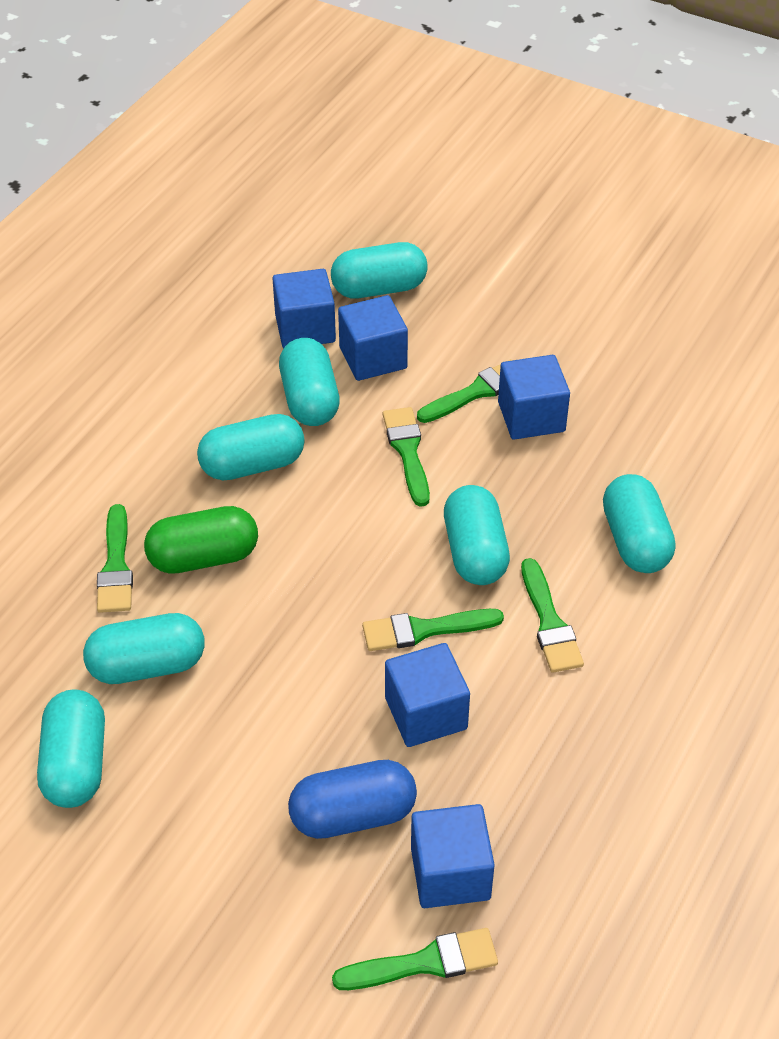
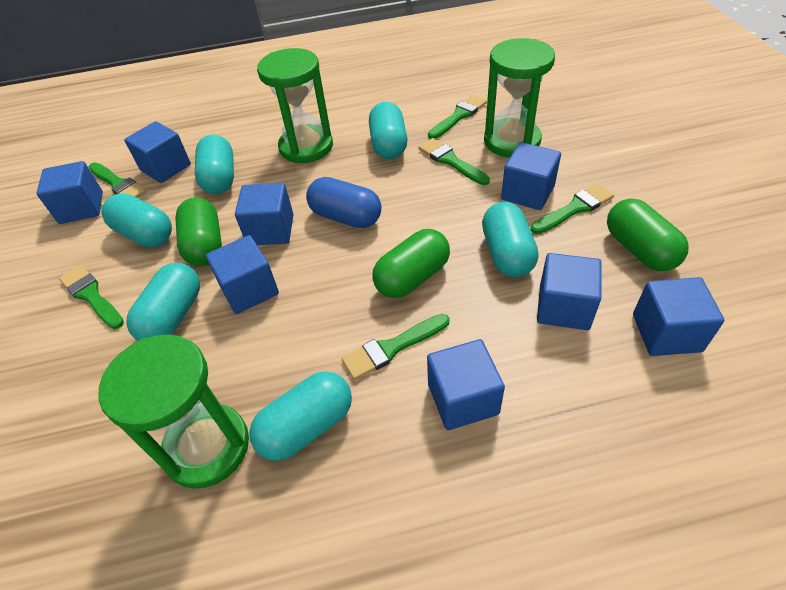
blue cube: [272,269,336,348] [338,295,408,381] [385,643,470,747] [411,804,495,908] [498,355,570,440] = 5 -> [36,161,103,224] [124,121,191,183] [206,235,279,314] [235,183,294,245] [427,339,505,430] [501,142,561,210] [537,253,602,330] [633,277,724,356] = 8
green capsule: [144,506,258,574] = 1 -> [175,197,222,266] [372,229,450,298] [607,198,689,271] = 3
green hourglass: none = 0 -> [99,334,249,489] [257,48,333,163] [484,38,555,157] = 3
turquoise capsule: [37,689,105,808] [83,613,205,684] [197,414,305,480] [279,338,340,426] [331,242,428,298] [444,485,510,585] [603,474,676,573] = 7 -> [102,193,172,247] [126,263,200,341] [195,134,234,194] [249,371,352,461] [369,102,408,159] [482,202,539,277] = 6

